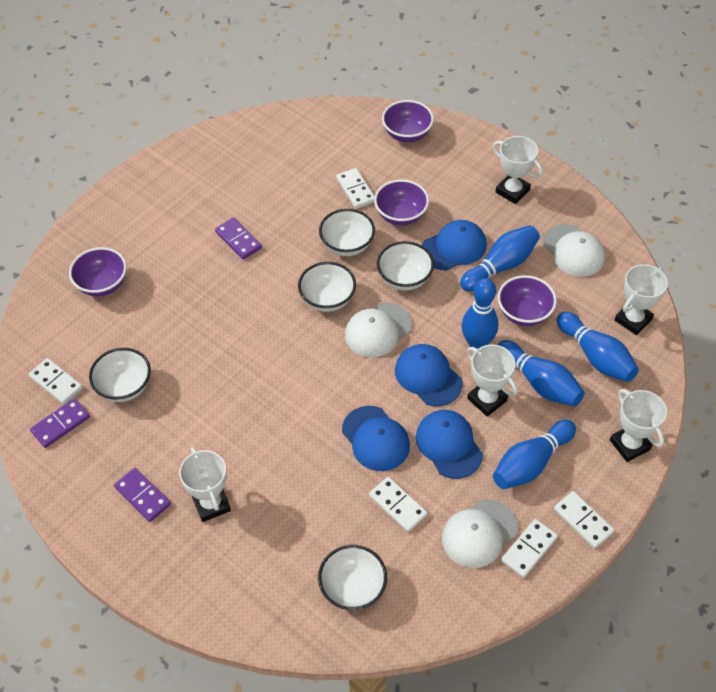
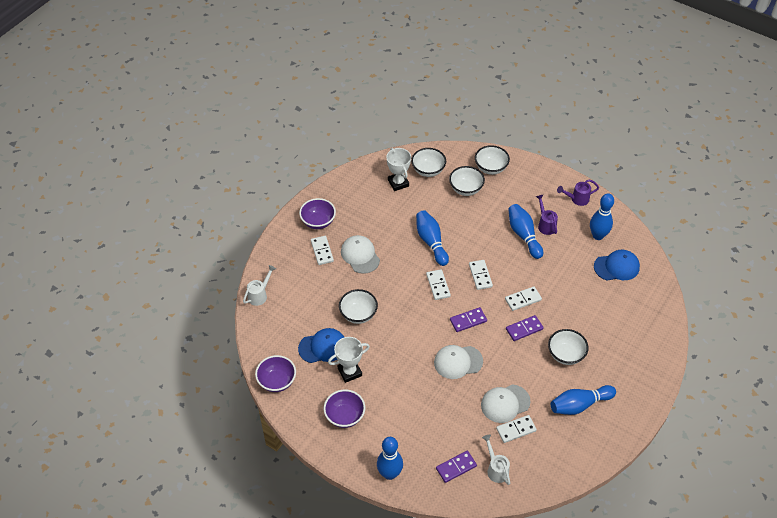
blue cap: [342,406,410,471] [395,344,463,406] [416,410,483,479] [422,220,487,271] = 4 -> [298,328,344,363] [594,250,640,281] = 2
purple bowl: [69,247,127,297] [374,179,429,226] [382,100,434,142] [498,275,557,326] = 4 -> [255,355,296,392] [299,198,336,229] [324,389,365,428] = 3
purple watering can: none = 0 -> [536,195,558,235] [557,180,599,206] = 2
white trophy: [179,447,231,522] [467,345,518,417] [493,136,543,204] [610,389,667,462] [615,264,668,335] = 5 -> [328,337,370,383] [386,148,411,191] = 2
white watering can: none = 0 -> [243,265,276,306] [482,435,510,485] = 2

